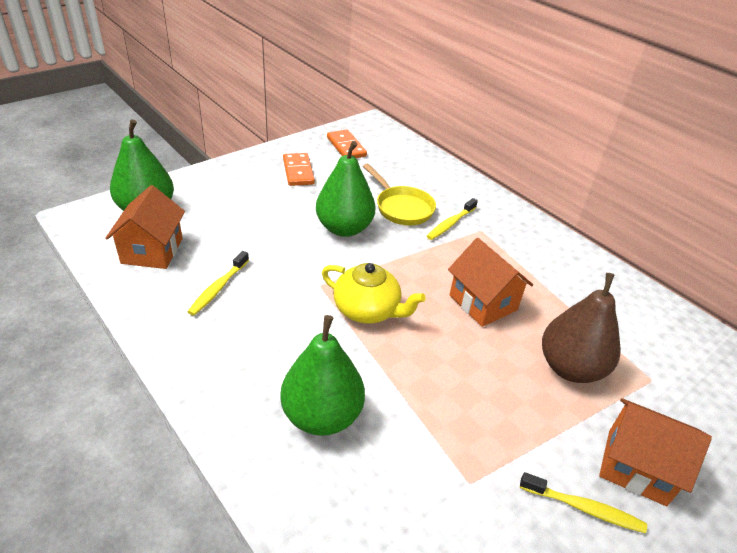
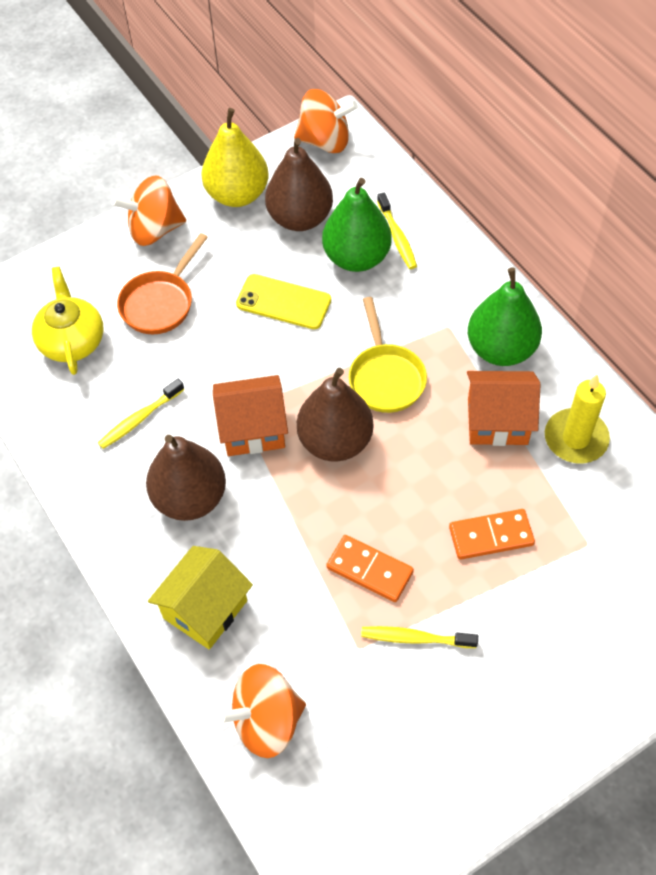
brown pear: [542,273,621,383] = 1 -> [146,435,226,521] [265,138,333,231] [297,368,374,461] = 3
green pear: [110,119,174,211] [280,315,365,436] [316,141,375,237] = 3 -> [322,178,392,272] [468,268,542,366] = 2
orange house: [105,185,185,269] [448,238,533,327] [599,398,712,506] = 3 -> [213,375,288,456] [467,371,541,446] = 2
orange pan: none = 0 -> [117,233,208,334] = 1
orange spinning top: none = 0 -> [112,176,186,246] [218,664,306,758] [294,89,358,153] = 3
yellow candle: none = 0 -> [545,375,610,463] = 1
yellow house: none = 0 -> [148,546,253,650] = 1
yellow pear: none = 0 -> [201,108,269,207] = 1
yellow phone: none = 0 -> [236,274,331,329] = 1

